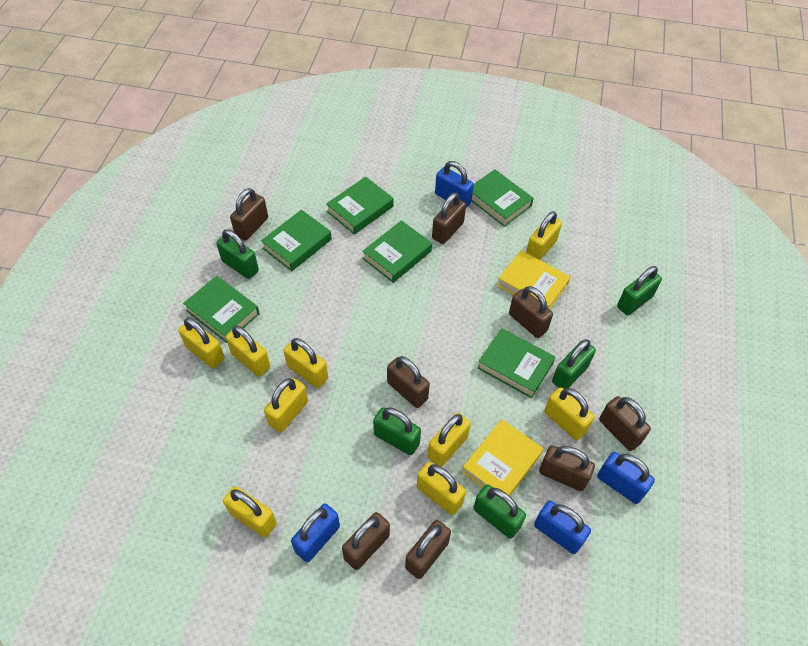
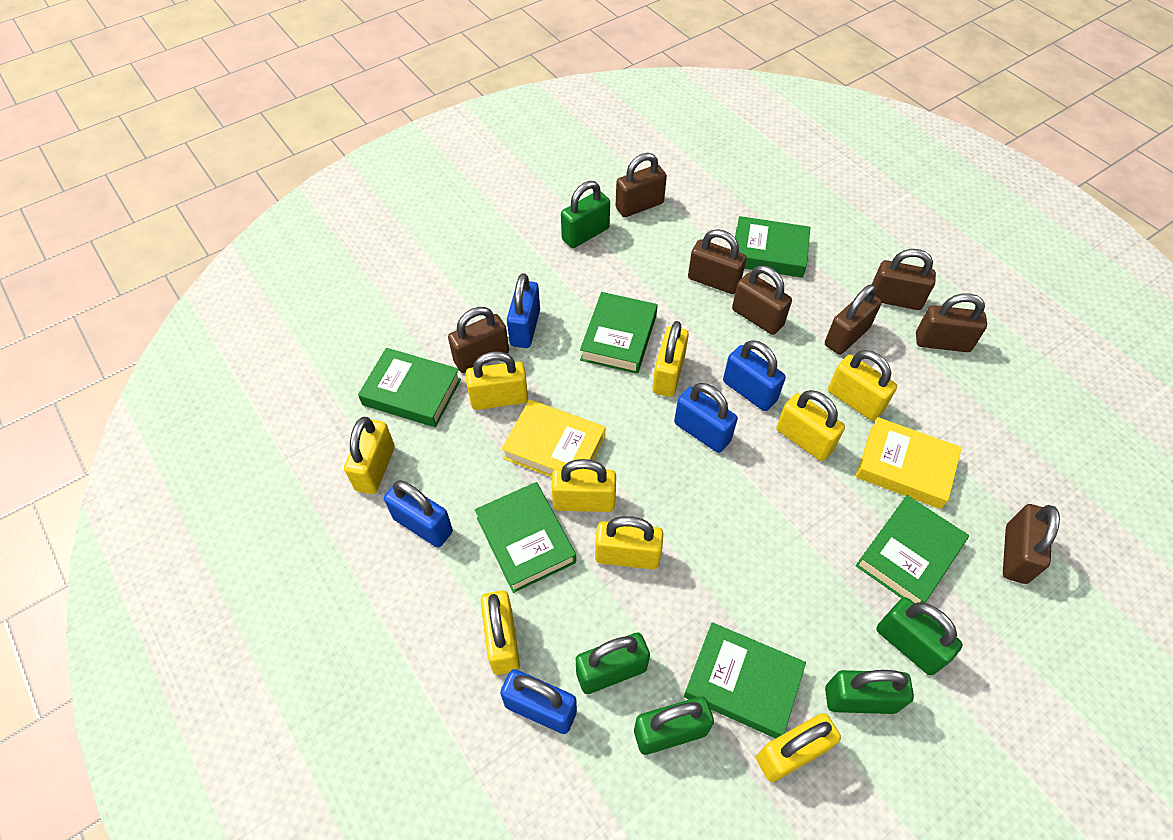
blue padlock: [291,504,340,562] [435,161,474,208] [534,501,591,554] [597,452,655,504] = 4 -> [384,480,453,548] [500,669,577,734] [507,273,540,348] [674,383,738,453] [723,340,786,411] = 5

